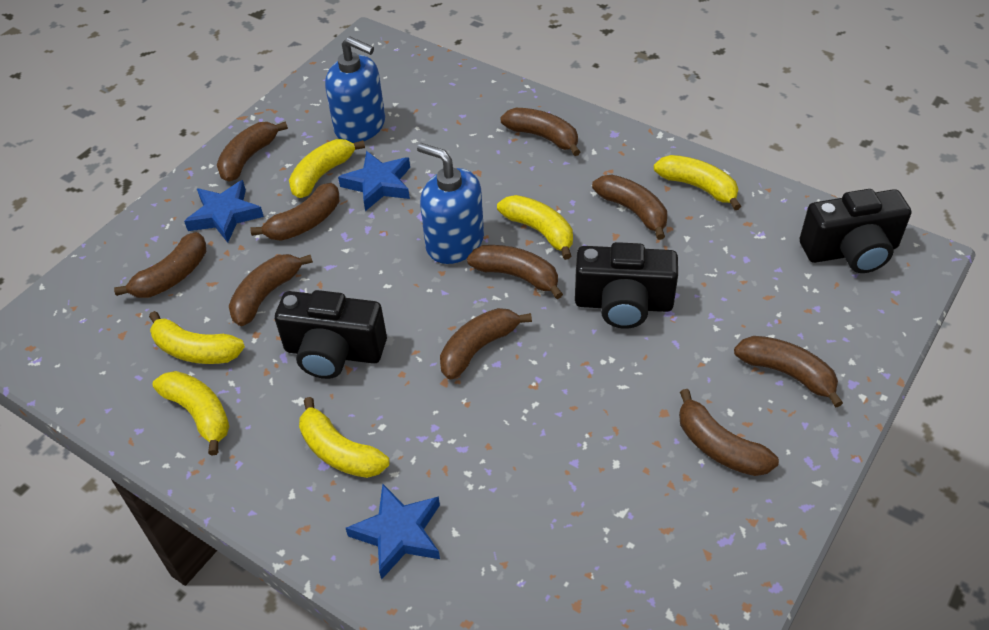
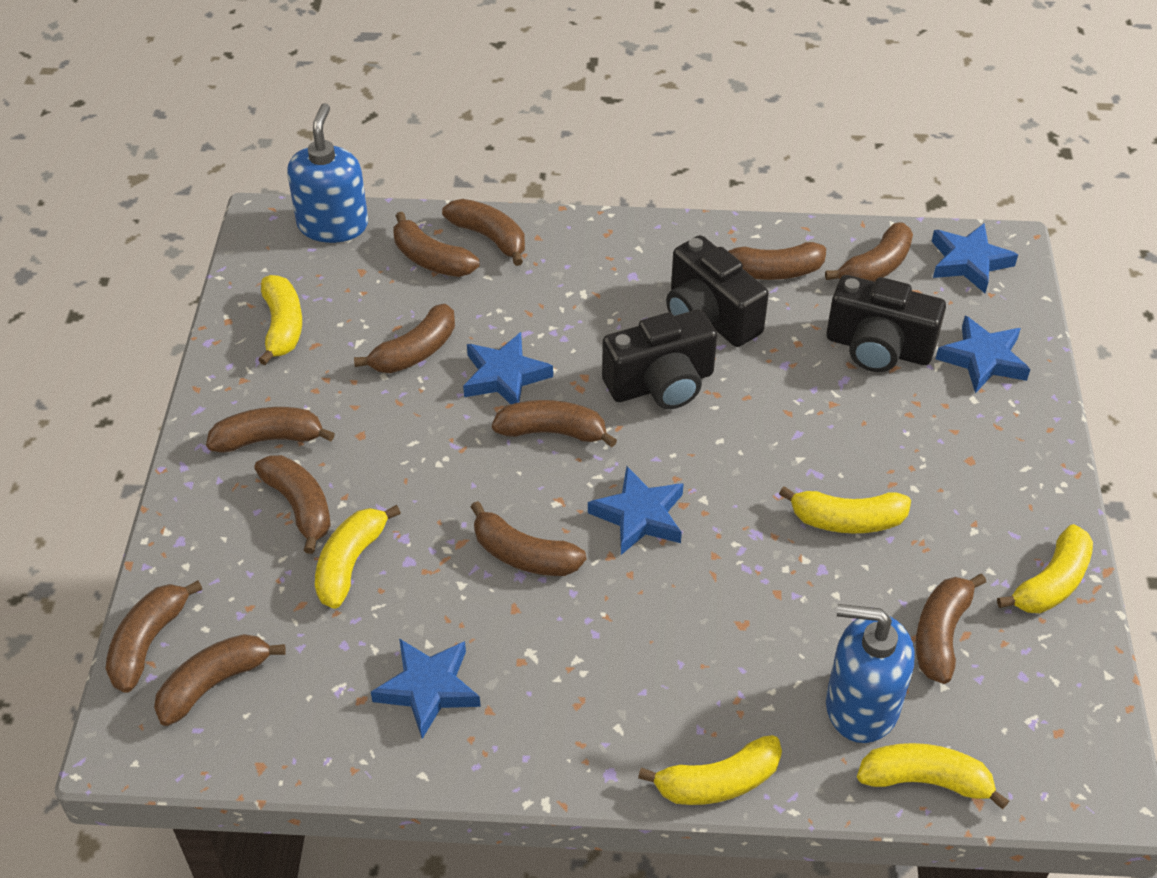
blue star: [184,180,264,243] [338,151,410,211] [346,484,440,580] = 3 -> [371,638,481,739] [463,332,553,404] [588,466,684,555] [931,224,1018,293] [936,316,1031,393] = 5
brown banana: [114,232,206,298] [217,122,288,182] [229,254,313,326] [250,183,339,241] [440,308,532,379] [467,245,563,299] [500,108,580,156] [592,174,667,240] [679,389,779,476] [734,336,843,408] = 10 -> [106,580,202,693] [154,634,286,726] [206,407,335,453] [255,455,331,554] [354,304,455,373] [394,212,479,277] [442,199,525,266] [471,501,586,576] [492,400,617,447] [717,242,826,280] [825,222,913,282] [916,574,986,684] = 12

